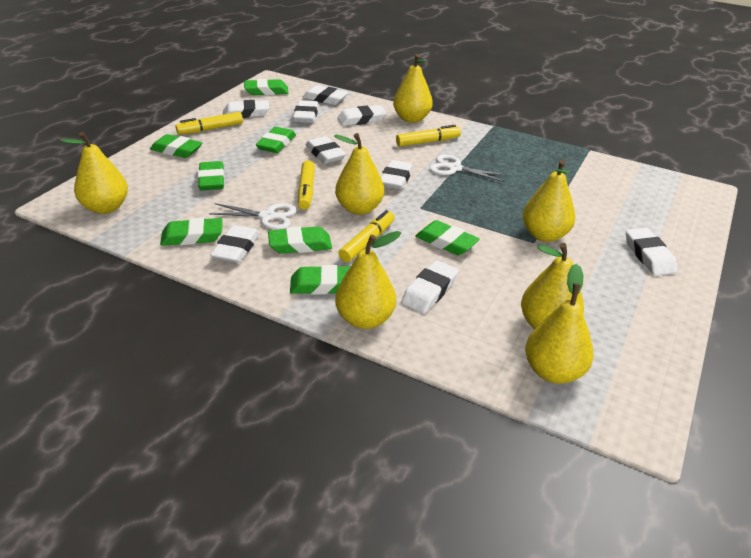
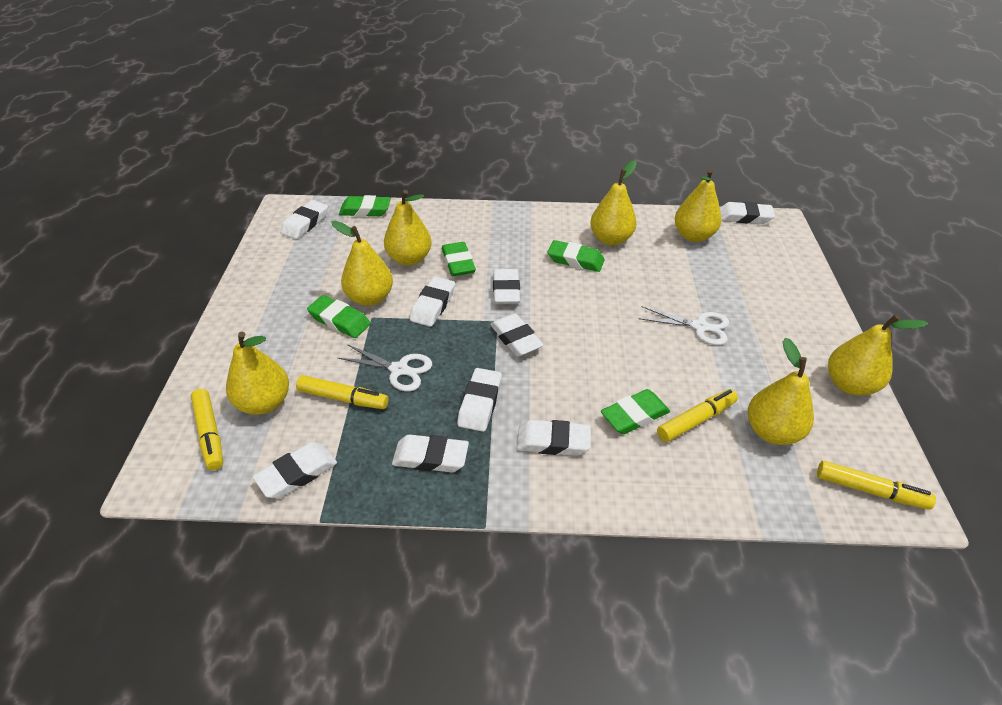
green eraser: [150,134,202,158] [160,218,223,246] [198,161,225,190] [244,79,288,95] [256,127,296,153] [268,226,332,254] [290,265,350,295] [415,220,480,255] = 8 -> [307,295,371,338] [339,195,391,217] [442,242,476,276] [548,240,605,272] [601,389,670,434] = 5

